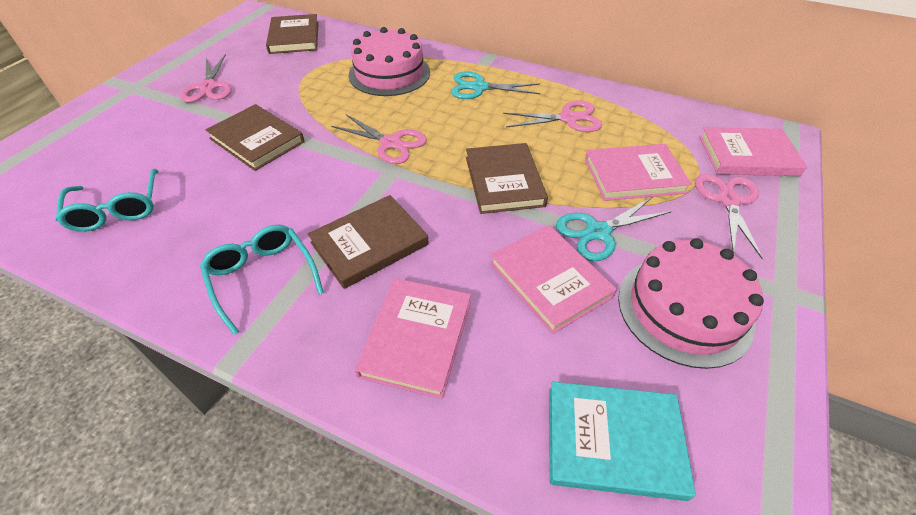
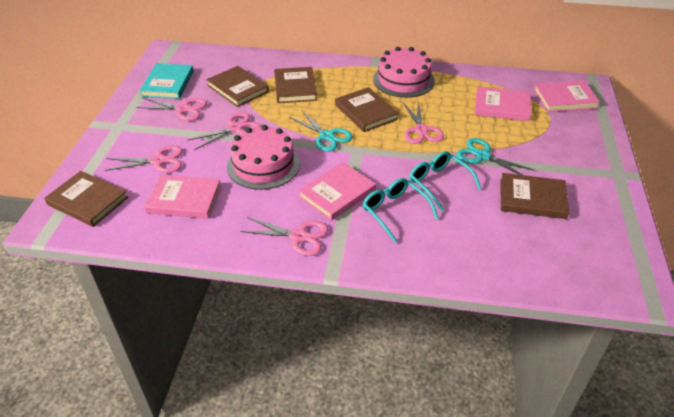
brown book: [205,104,305,171] [266,14,319,54] [308,195,429,289] [466,143,548,214] = 4 -> [44,171,128,227] [206,66,269,107] [274,67,317,103] [335,87,399,132] [500,173,569,219] = 5
pink scissors: [180,54,232,103] [331,114,427,164] [503,100,602,132] [695,174,763,260] = 4 -> [104,145,183,173] [136,98,207,121] [187,112,261,150] [240,217,329,256] [403,101,444,144] = 5

